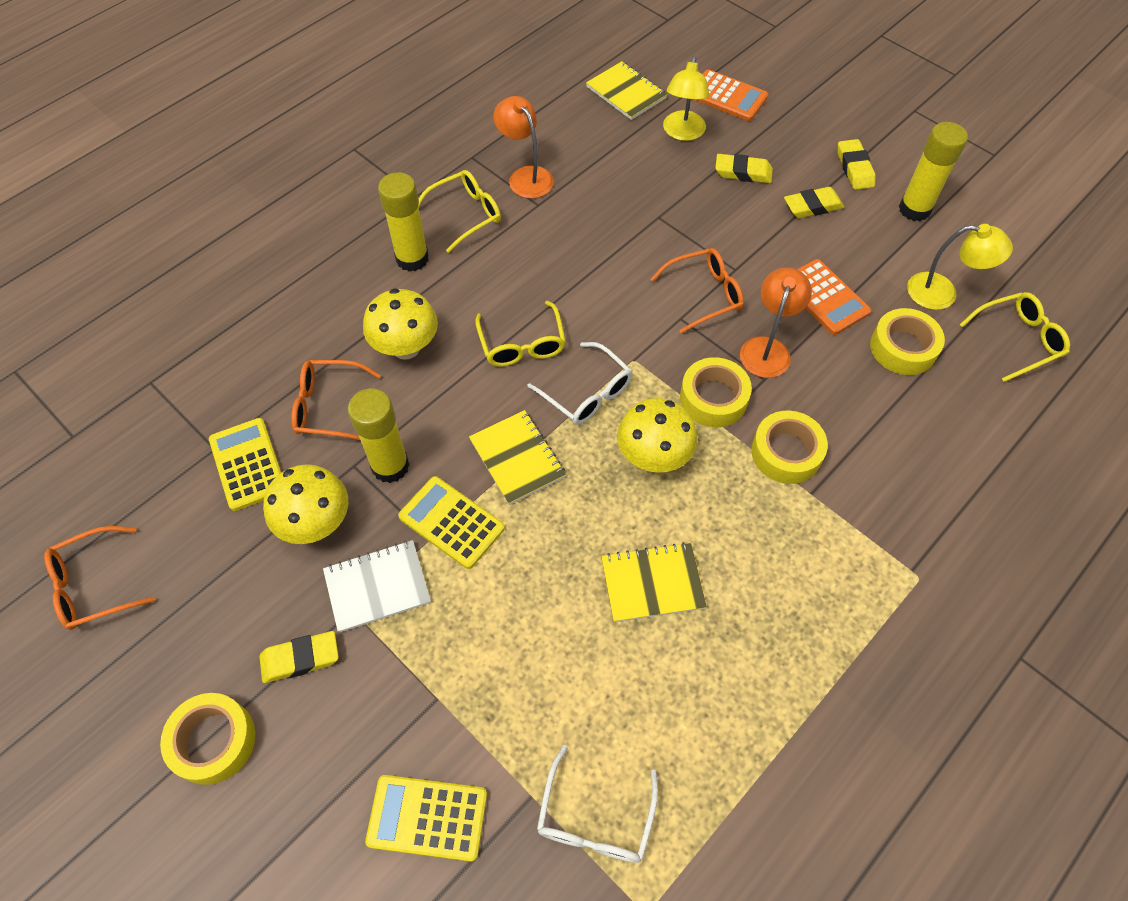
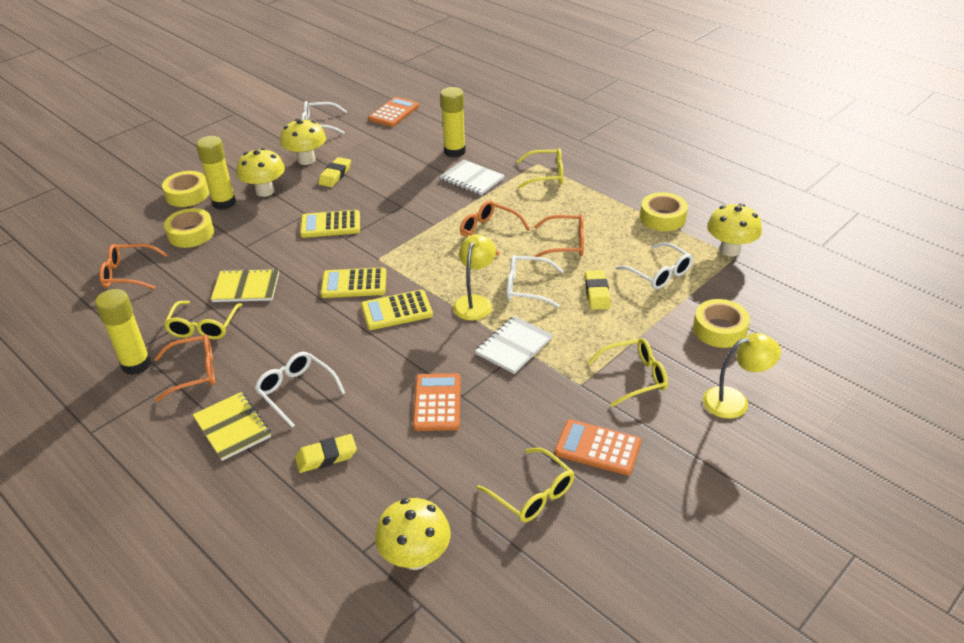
orange calculator: [693,69,768,121] [797,259,871,335] = 2 -> [369,97,419,127] [413,373,461,431] [555,419,641,475] = 3
orange glasses: [44,526,155,630] [291,360,381,440] [650,248,744,333] = 3 -> [99,244,168,289] [154,335,215,402] [460,200,530,256] [533,214,584,257] = 4
orange lamp: [494,96,554,198] [740,267,812,378] = 2 -> none = 0
white glasses: [527,342,632,425] [537,745,658,863] = 2 -> [255,352,345,428] [301,101,347,134] [506,255,564,308] [615,242,693,289] = 4
white notebook: [323,540,431,632] = 1 -> [440,160,505,195] [475,316,553,374] = 2
yellow eraser: [259,631,339,683] [715,154,773,183] [784,187,844,218] [838,139,875,190] = 4 -> [295,434,357,473] [318,157,351,187] [585,270,611,310] = 3
yellow glasses: [418,170,501,253] [475,301,566,367] [959,292,1070,382] = 3 -> [164,301,243,339] [477,448,575,522] [516,148,563,189] [587,338,668,407] = 4
yellow mushroom: [263,464,348,544] [363,288,438,360] [617,398,698,473] = 3 -> [236,148,285,197] [280,119,326,165] [375,498,451,570] [707,203,762,257] = 4
yellow notebook: [469,410,566,505] [586,61,668,120] [601,542,707,623] = 3 -> [193,392,271,461] [211,268,279,302] = 2

